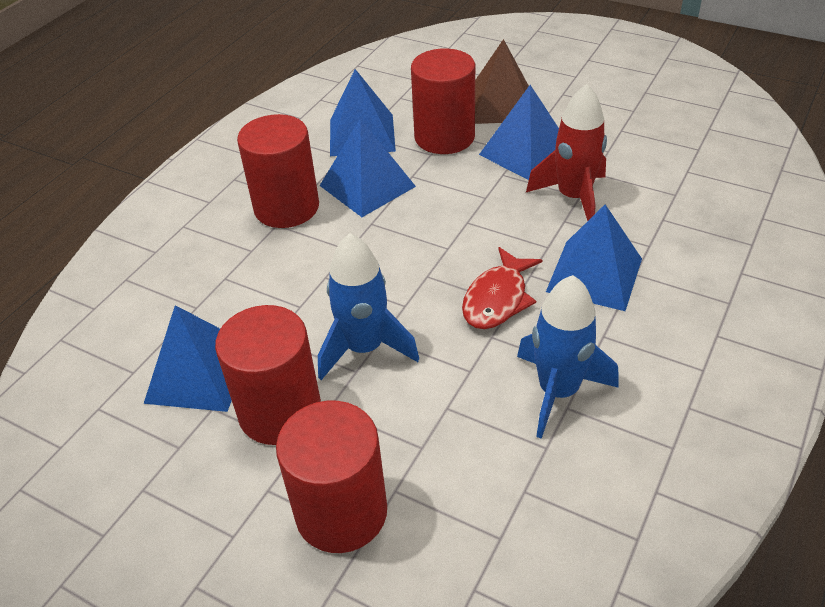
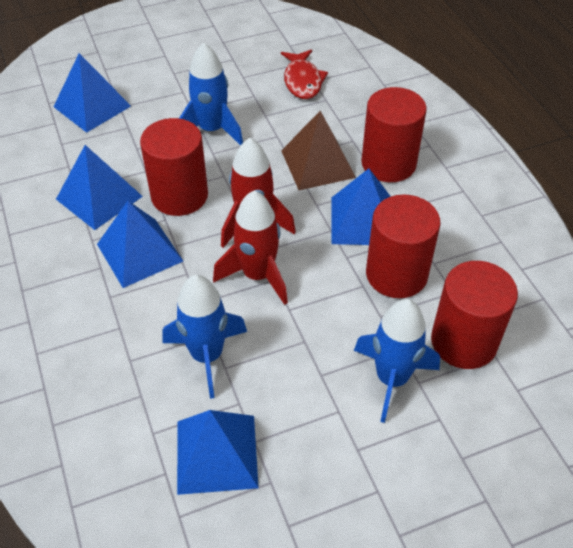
blue rocket: [318,233,419,380] [517,275,618,439] = 2 -> [162,275,247,399] [179,42,243,145] [354,299,440,423] = 3
red rocket: [526,84,607,221] = 1 -> [213,191,288,305] [221,138,296,248] = 2

